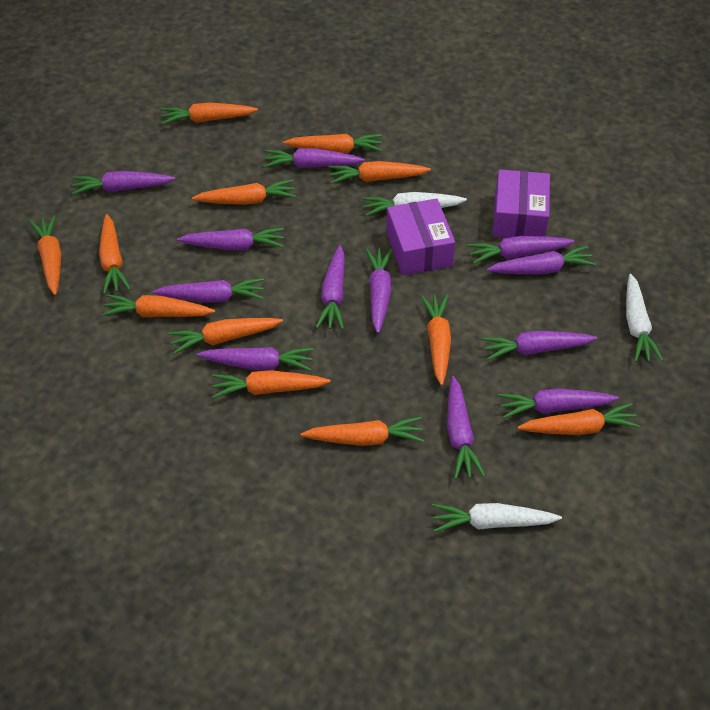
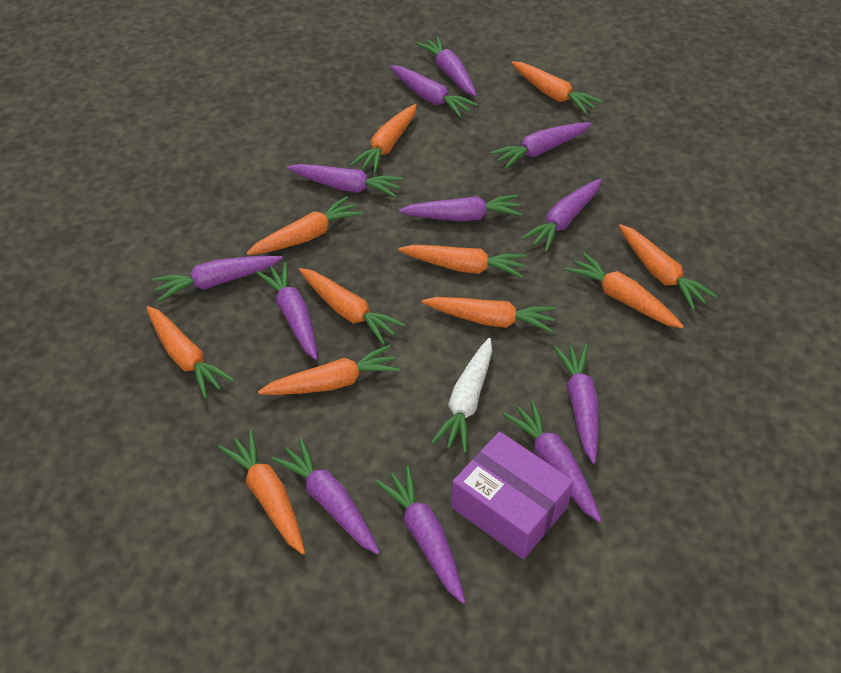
orange carrot: [29,215,61,295] [99,214,131,294] [102,294,215,317] [161,103,258,125] [168,318,283,354] [192,179,296,205] [212,370,331,398] [283,134,382,153] [301,417,424,446] [329,161,431,184] [421,294,451,386] [518,403,641,435] = 12 -> [146,306,234,398] [218,430,305,555] [247,196,363,255] [258,345,400,395] [299,268,405,345] [350,104,417,174] [398,245,526,278] [422,297,556,333] [511,61,603,114] [565,252,684,329] [619,224,717,310] = 11
purple box: [386,199,455,275] [493,169,550,238] = 2 -> [451,431,574,559] = 1
white carrot: [362,192,467,216] [432,503,562,532] [626,274,663,362] = 3 -> [431,338,492,453] = 1

